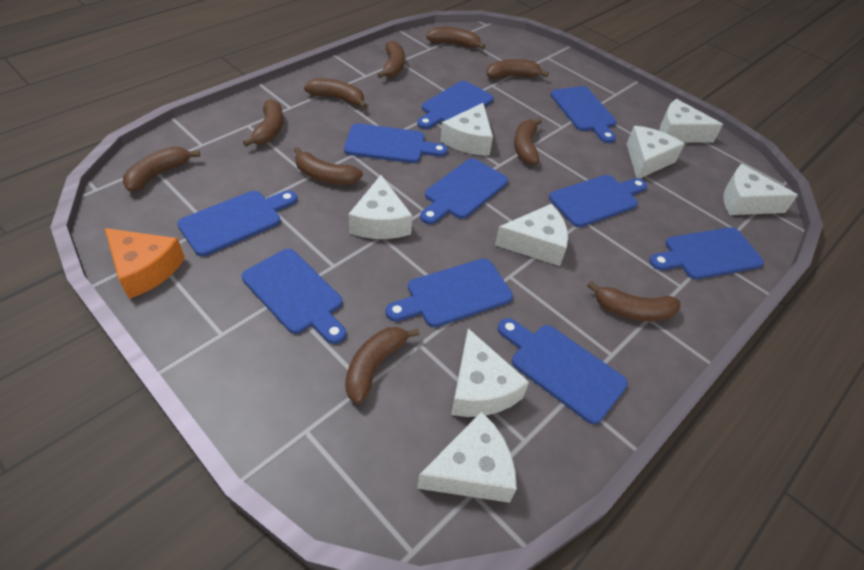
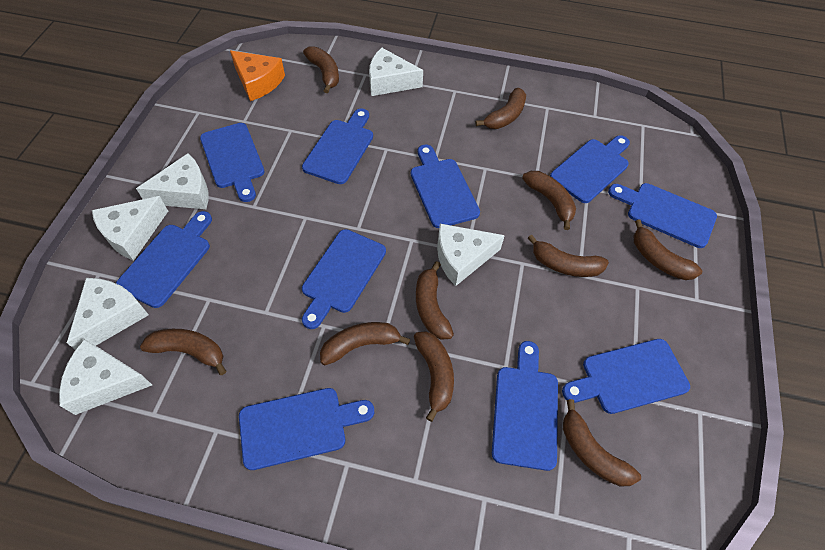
white cheese: [349,175,412,239] [417,412,517,503] [440,103,493,156] [451,328,529,417] [495,204,568,266] [627,126,685,178] [659,99,723,143] [723,164,798,215] = 8 -> [59,339,152,415] [67,278,149,350] [92,196,168,261] [136,153,208,209] [369,48,423,96] [437,224,505,286] = 6

